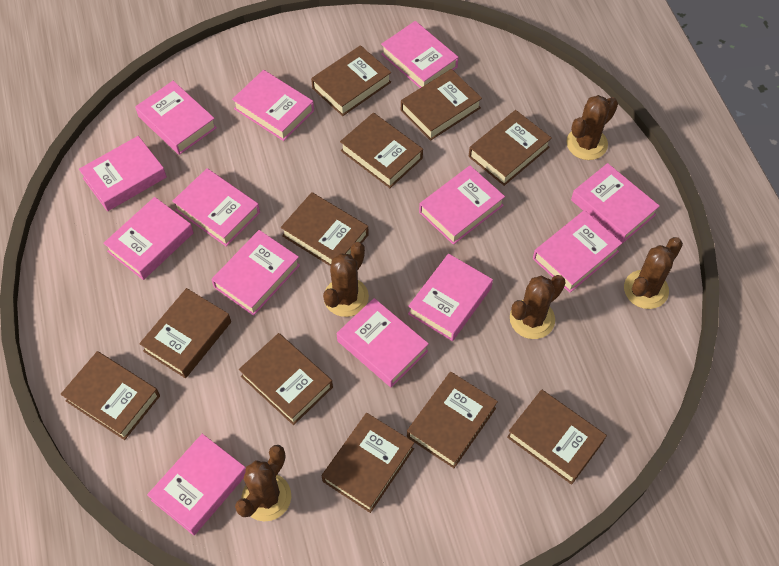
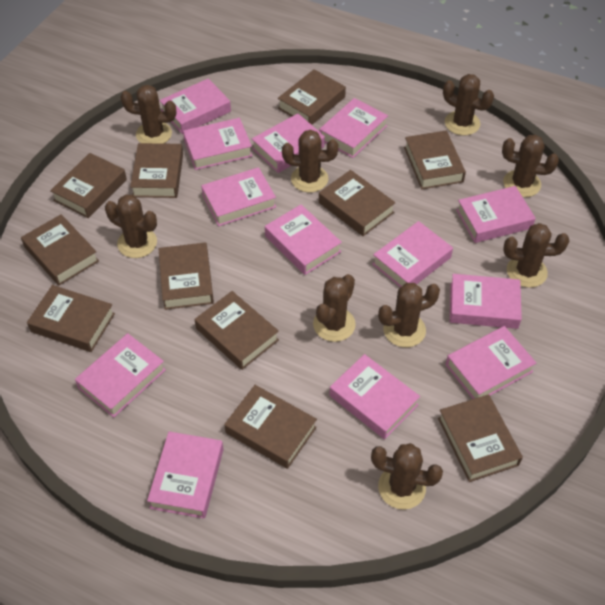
brown cactus: [235,445,291,521] [323,242,369,317] [510,275,566,339] [567,95,618,160] [624,237,683,309] = 5 -> [105,194,157,258] [120,85,176,144] [282,130,338,192] [313,274,356,342] [371,443,443,509] [378,283,440,347] [443,74,494,135] [502,135,559,197] [503,223,569,288] = 9

